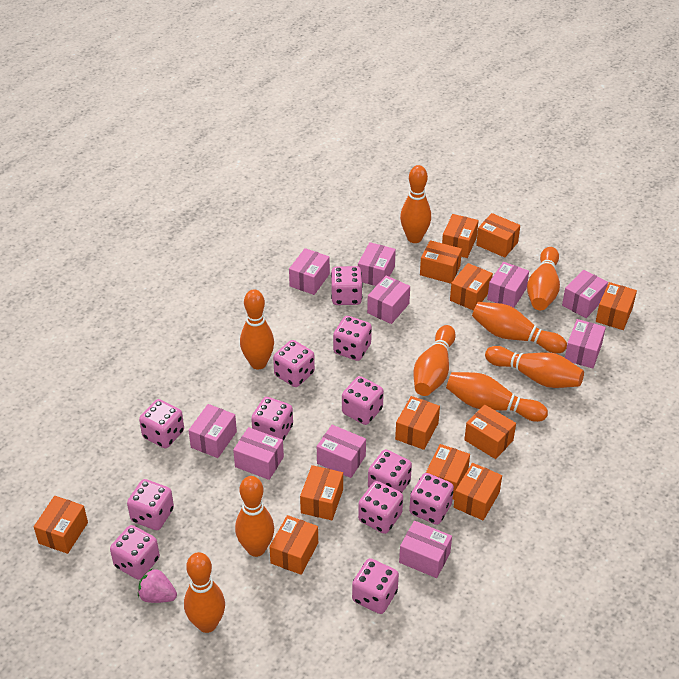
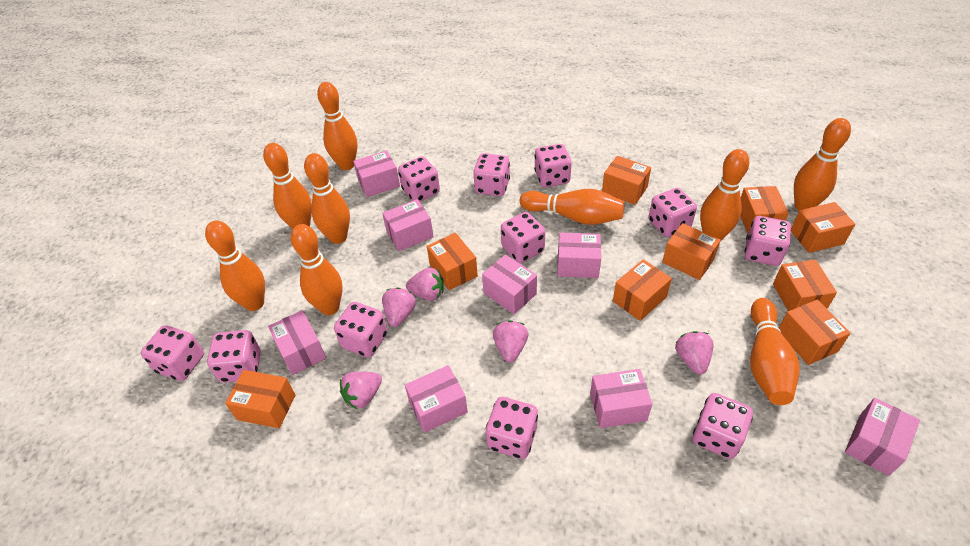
orange box: [34,496,88,554] [269,515,318,575] [300,465,343,520] [395,396,440,450] [420,240,462,284] [426,444,470,500] [442,214,479,258] [450,263,493,311] [454,463,502,520] [464,405,516,459] [476,213,520,258] [596,282,637,330] = 12 -> [225,370,295,428] [427,233,478,290] [602,156,651,205] [613,259,672,321] [662,223,721,280] [741,186,789,234] [773,260,837,311] [779,299,851,365] [791,202,855,253] = 9
pink box: [188,404,237,458] [233,427,284,480] [289,248,330,295] [317,425,366,478] [358,242,396,286] [367,275,410,324] [399,521,452,578] [487,262,529,308] [562,270,608,318] [565,319,606,368] = 10 -> [268,310,326,375] [353,151,400,197] [382,199,434,251] [405,365,468,433] [482,254,537,314] [557,232,601,278] [590,369,653,428] [845,398,920,476] = 8
pink dice: [110,525,160,580] [127,479,174,530] [139,399,184,448] [251,397,293,441] [273,340,315,387] [331,266,363,305] [333,316,372,361] [342,376,384,425] [352,558,399,614] [358,481,403,534] [368,449,412,493] [409,473,454,525] = 12 -> [141,325,204,381] [207,330,261,383] [334,302,387,357] [398,156,440,202] [473,153,510,196] [486,397,538,459] [501,212,545,263] [534,144,572,187] [648,188,697,237] [693,393,753,459] [745,216,791,266] = 11
pink strawberry: [138,569,177,603] = 1 -> [340,372,382,410] [382,287,416,327] [406,268,444,301] [493,321,528,362] [675,331,714,374] = 5

